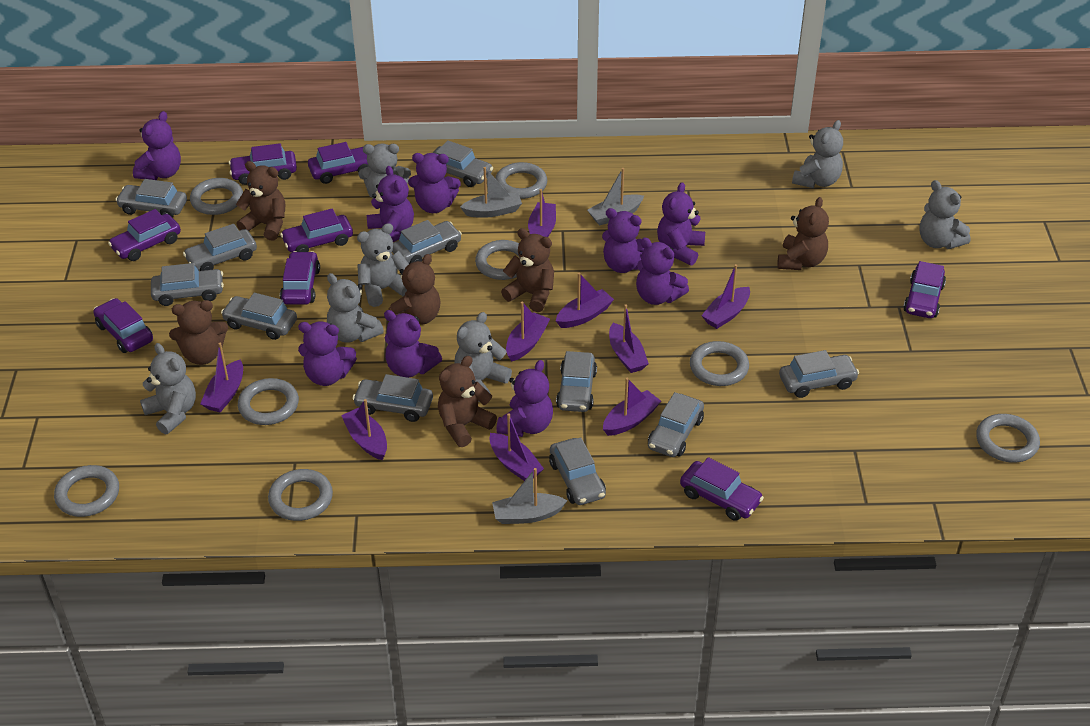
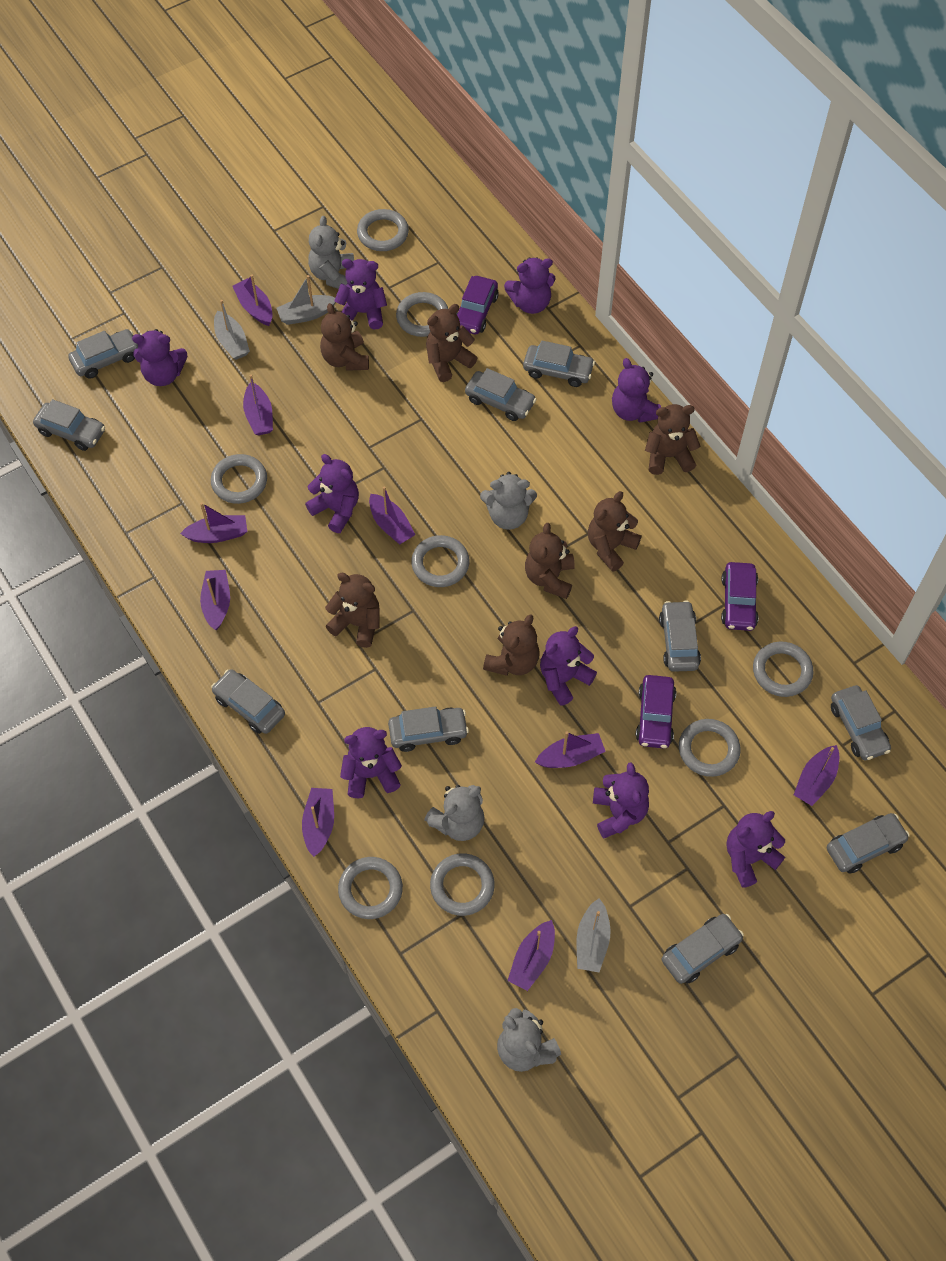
brown teddy bear: [169,300,228,365] [236,161,285,241] [387,254,441,324] [438,356,497,447] [501,228,554,312] [777,197,829,270] = 6 -> [320,303,369,371] [325,573,380,648] [426,304,477,382] [483,614,540,676] [525,523,575,599] [588,491,641,572] [645,404,701,475] = 7
grey car: [115,179,187,218] [151,263,224,306] [183,224,257,271] [221,293,297,340] [352,374,433,422] [392,220,462,264] [432,140,493,187] [549,437,606,505] [556,351,597,412] [648,392,704,457] [779,350,859,398] = 11 -> [33,399,105,451] [68,329,138,379] [211,669,285,734] [388,706,469,752] [465,368,537,421] [523,341,595,387] [659,600,701,672] [662,914,744,984] [827,813,910,874] [831,685,891,760] = 10
grey teddy bear: [140,343,196,435] [327,273,384,343] [357,223,409,307] [359,143,411,199] [454,312,512,402] [792,120,843,188] [919,180,971,249] = 7 -> [308,216,354,289] [424,785,485,841] [480,472,537,530] [497,1008,561,1072] = 4
purple car: [93,298,153,353] [108,209,181,261] [229,143,297,185] [280,208,353,252] [280,251,320,305] [308,142,369,184] [680,457,764,521] [903,261,946,318] = 8 -> [456,276,499,334] [636,675,676,749] [721,562,759,631] = 3

